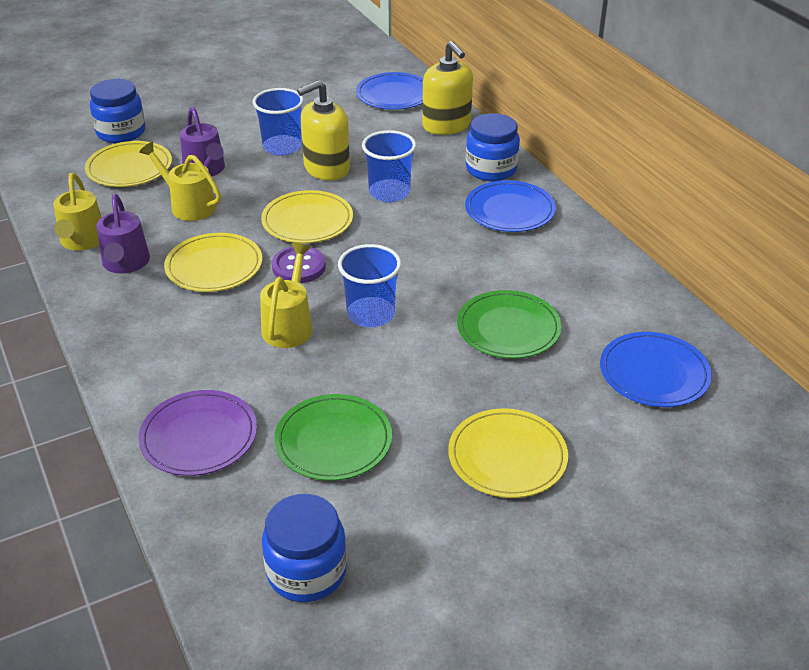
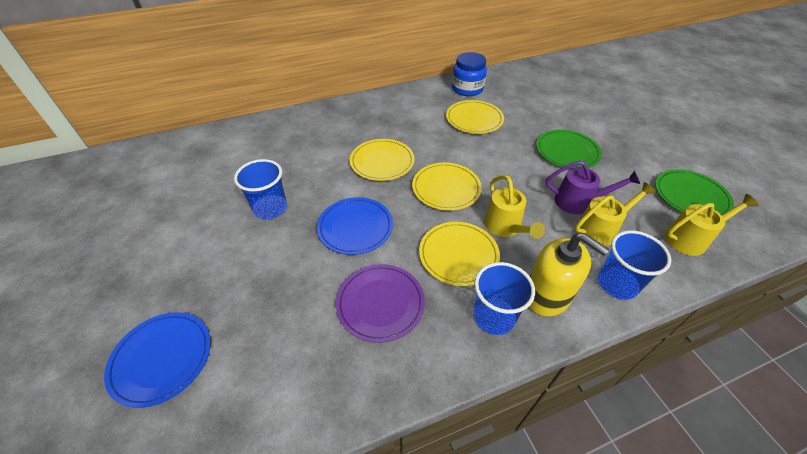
blue jar: [90,79,145,143] [262,494,347,602] [466,113,520,181] = 3 -> [452,52,487,96] = 1
blue plate: [356,72,423,110] [465,180,556,232] [600,332,712,407] = 3 -> [104,312,211,408] [317,197,393,255] = 2
purple button: [272,246,326,283] = 1 -> none = 0
purple watering can: [97,194,150,274] [180,107,225,176] = 2 -> [545,160,640,214] = 1
yellow soap dispenser: [297,80,350,181] [422,41,473,135] = 2 -> [529,233,609,316] = 1

